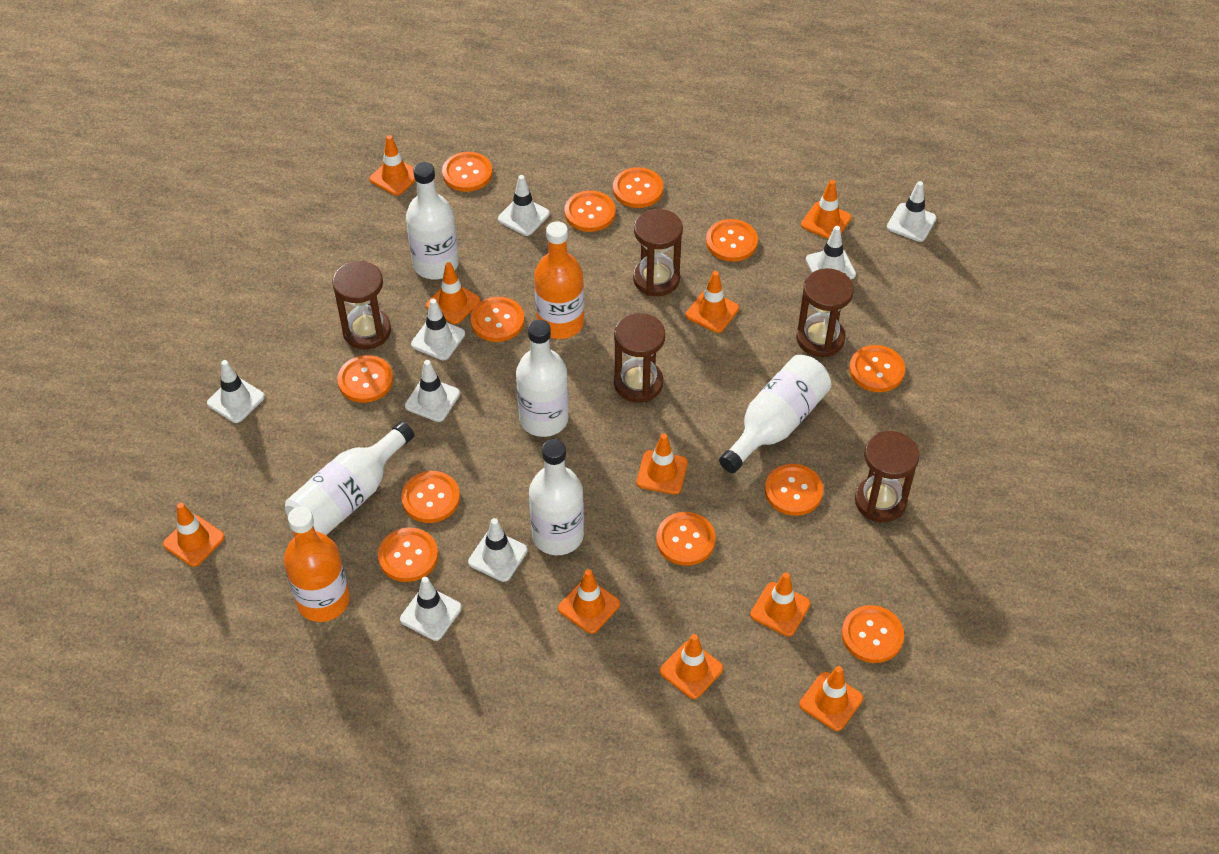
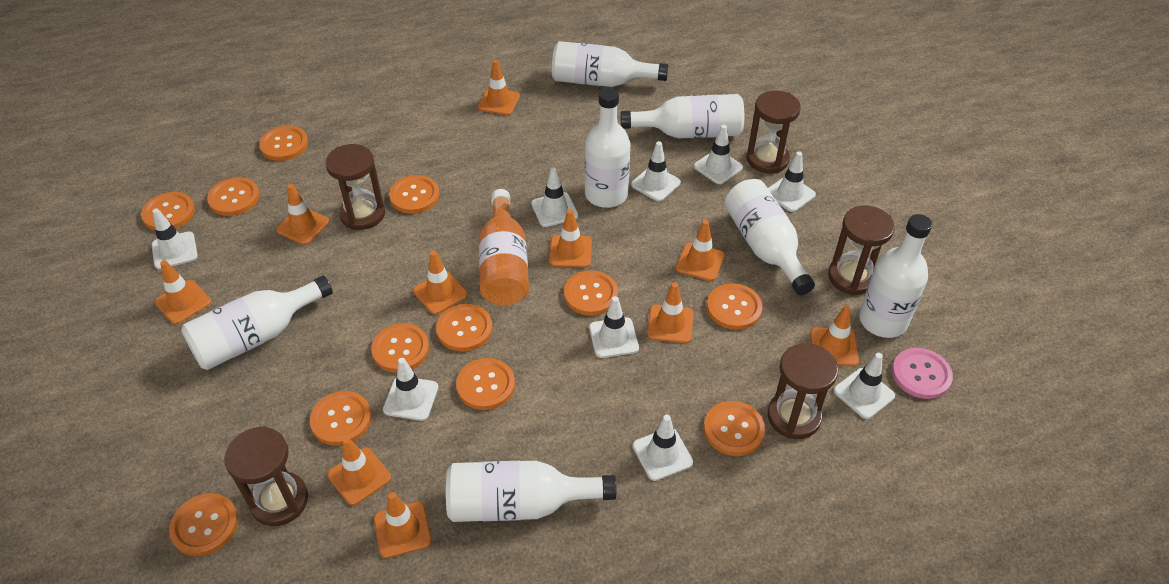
orange bottle: [284,507,350,622] [534,221,584,339] = 2 -> [479,189,529,306] = 1
pink button: none = 0 -> [892,348,953,399] = 1
white bottle: [285,421,414,535] [406,162,459,279] [516,320,569,437] [529,439,584,555] [719,355,831,473] = 5 -> [181,276,333,370] [446,461,617,522] [552,41,669,87] [584,88,631,208] [621,94,744,138] [724,179,815,295] [859,214,932,338] = 7
white traffic cone: [207,360,265,423] [400,577,462,641] [405,360,460,422] [411,299,465,360] [468,518,528,582] [498,175,550,236] [806,226,856,279] [887,181,937,242] = 8 -> [152,208,198,270] [383,358,438,421] [531,167,578,227] [589,296,639,358] [631,141,681,201] [633,415,693,481] [694,125,743,184] [768,151,816,212] [834,353,895,419] = 9

